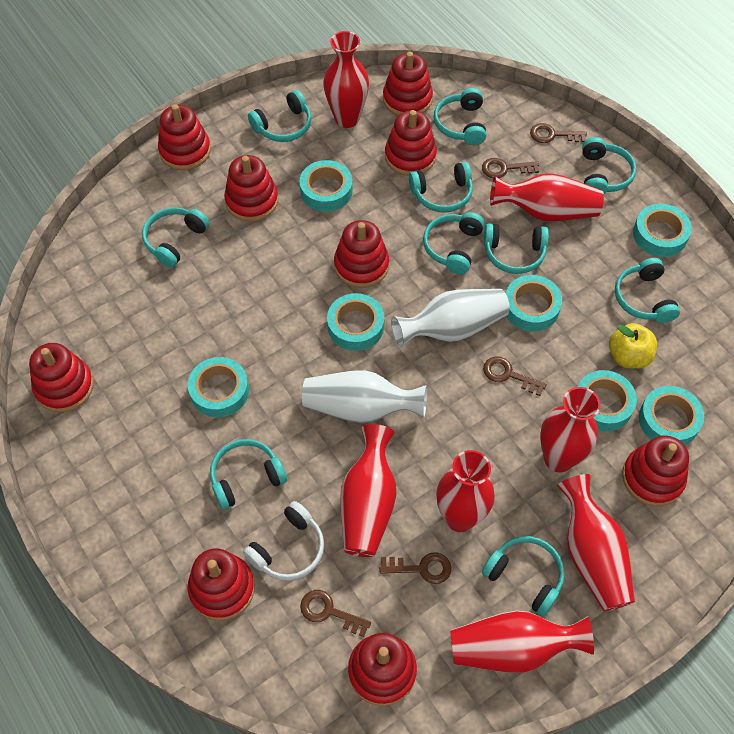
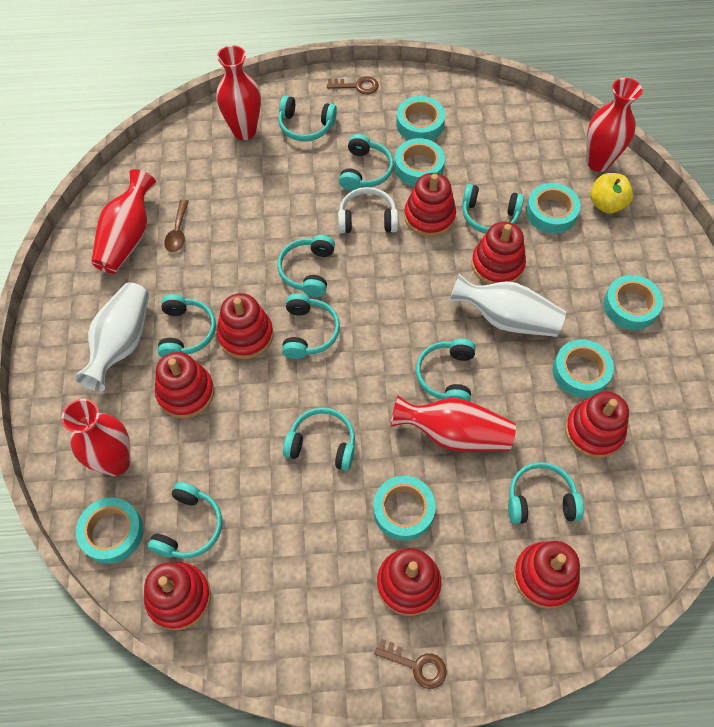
brown key: [300,590,371,637] [379,552,452,584] [482,158,539,178] [483,356,547,396] [530,123,587,143] = 5 -> [327,76,379,94] [375,639,447,689] = 2
brown spoon: none = 0 -> [164,200,189,252] = 1
red stacking toy: [29,343,94,413] [158,104,211,170] [187,549,255,621] [224,155,278,222] [334,220,389,288] [348,633,417,706] [383,52,433,116] [385,110,437,176] [622,436,689,506] = 9 -> [144,562,211,631] [155,352,214,418] [217,293,273,359] [377,548,441,616] [404,173,456,237] [471,222,526,285] [513,541,580,609] [565,391,629,458] = 8
red vase: [323,31,369,128] [340,424,396,557] [436,450,495,532] [450,611,594,673] [490,173,604,221] [540,387,600,472] [557,474,635,611] = 7 -> [62,399,130,476] [91,169,156,274] [216,45,261,140] [391,395,516,452] [587,78,642,172] = 5

